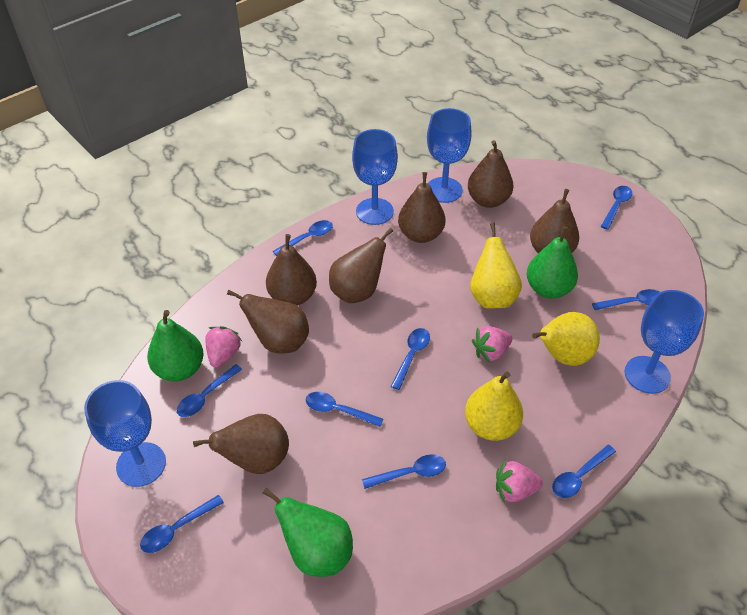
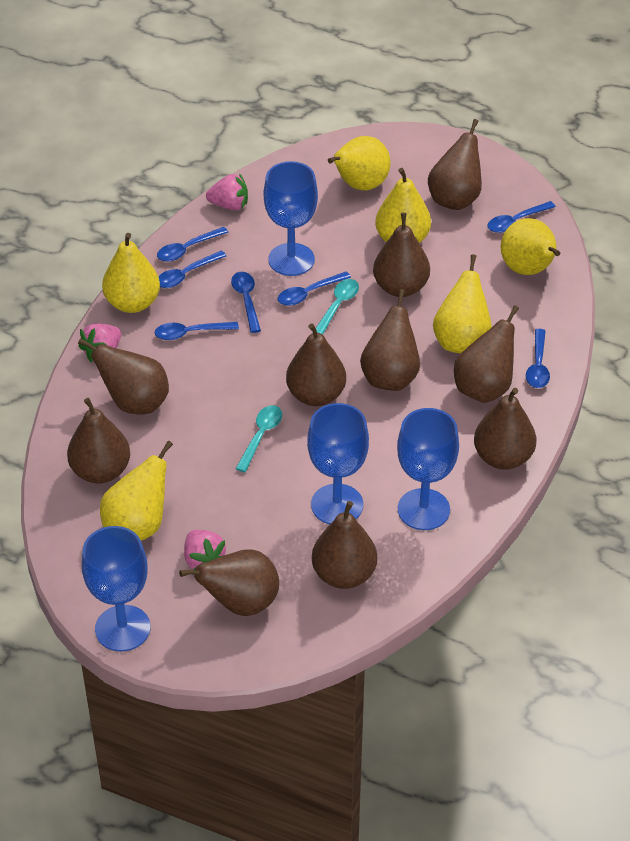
blue spoon: [140,495,224,553] [177,364,242,417] [273,220,333,256] [306,392,383,427] [362,454,446,489] [390,328,430,390] [552,445,616,498] [592,289,660,310] [601,186,632,230] = 9 -> [154,322,239,340] [157,227,228,262] [158,251,226,288] [231,272,261,333] [278,272,351,306] [488,201,556,233] [526,329,550,388] = 7
brown pear: [193,414,289,474] [227,290,309,354] [266,234,317,305] [329,228,393,303] [398,172,445,243] [468,140,513,208] [530,189,579,253] = 7 -> [67,398,130,483] [78,338,169,415] [179,549,279,616] [286,323,346,406] [312,501,377,589] [360,289,420,391] [373,212,430,297] [428,119,482,210] [454,305,519,403] [474,388,536,470] = 10
green pear: [147,310,204,382] [263,488,353,577] [527,226,578,298] = 3 -> none = 0
turquoise spoon: none = 0 -> [236,405,282,472] [316,279,359,335] = 2
yellow pear: [465,372,523,441] [470,222,522,309] [532,312,600,366] = 3 -> [100,441,173,541] [102,233,160,313] [328,136,390,190] [375,168,431,243] [433,254,492,353] [500,218,560,275] = 6

